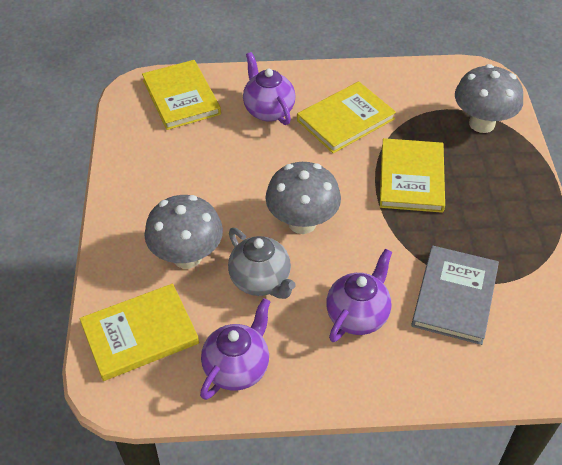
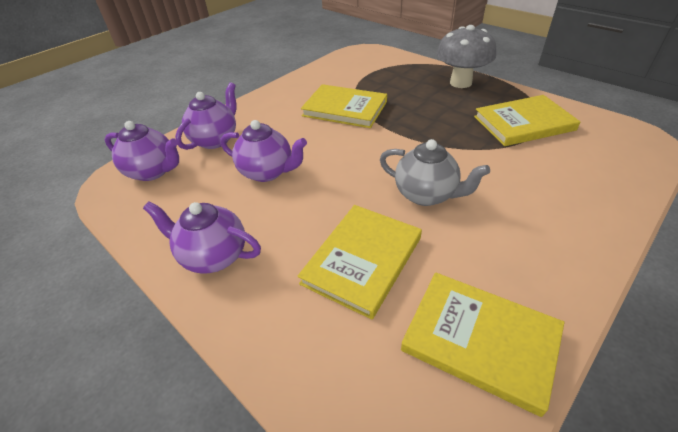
grey book: [411,245,499,345] = 1 -> none = 0
grey mushroom: [144,195,223,269] [265,162,341,234] [455,64,523,133] = 3 -> [436,25,496,88] = 1
purple teapot: [200,298,270,400] [243,52,295,125] [326,249,392,342] = 3 -> [105,121,179,181] [143,202,261,274] [175,82,237,150] [220,120,307,182] = 4

